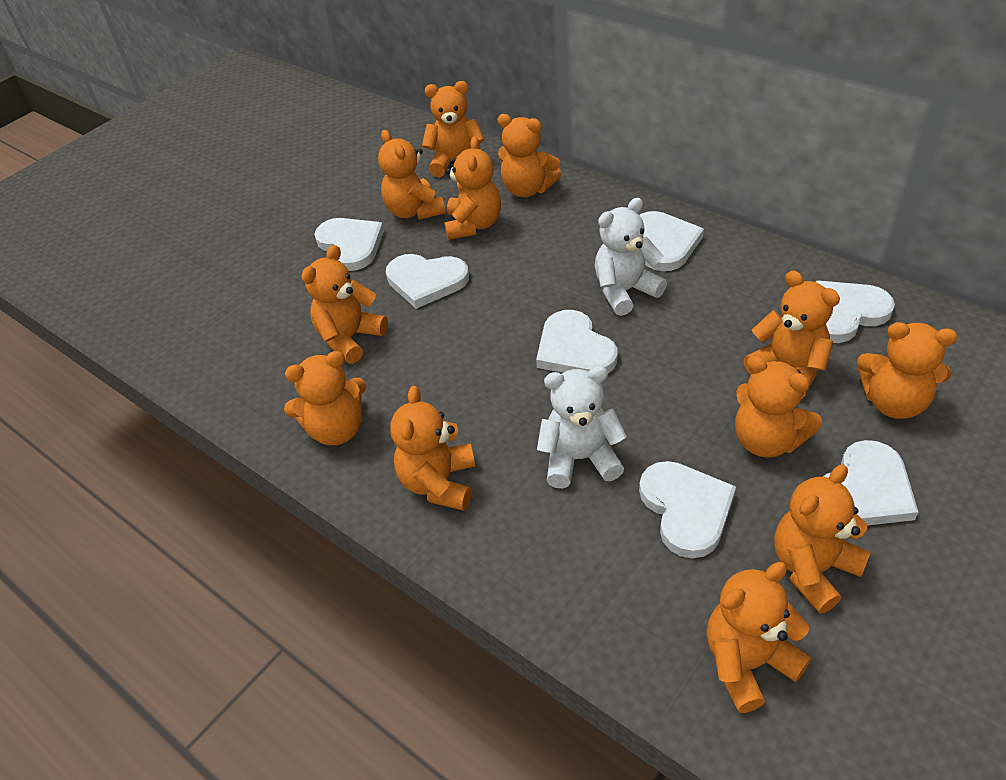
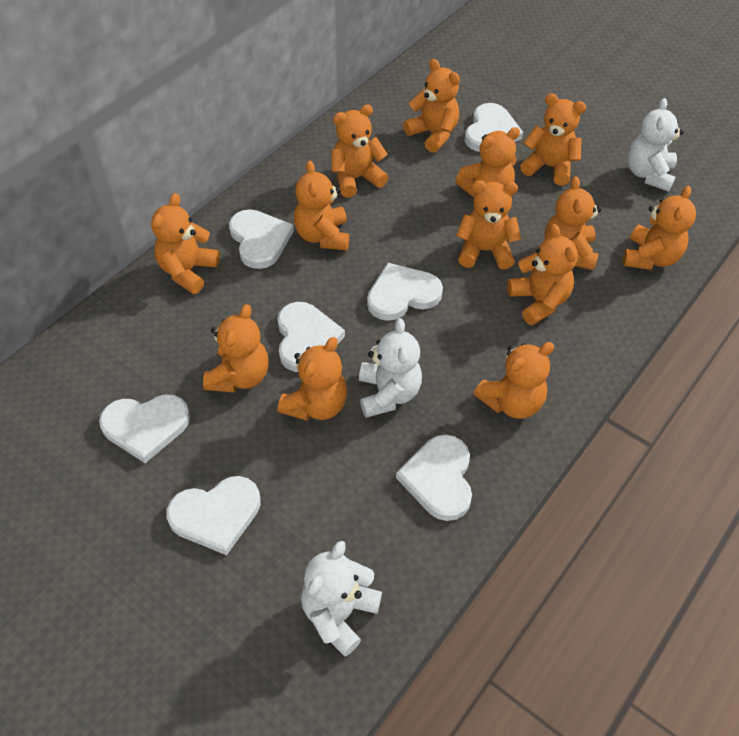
orange teddy bear: [284,351,366,445] [302,245,388,364] [378,130,446,220] [390,386,475,511] [422,81,484,177] [444,136,501,240] [497,114,561,197] [707,562,811,713] [735,355,822,458] [743,271,840,399] [774,464,871,614] [857,322,957,419] = 12 -> [151,193,220,294] [203,304,269,393] [278,337,347,421] [294,161,349,251] [331,104,388,198] [403,59,460,153] [455,127,520,197] [456,180,521,269] [474,342,554,419] [507,224,578,325] [520,93,586,186] [544,176,602,270] [623,186,696,270] = 13
white teddy bear: [537,366,627,488] [595,198,667,316] = 2 -> [301,541,382,657] [359,318,422,418] [628,98,684,192] = 3

